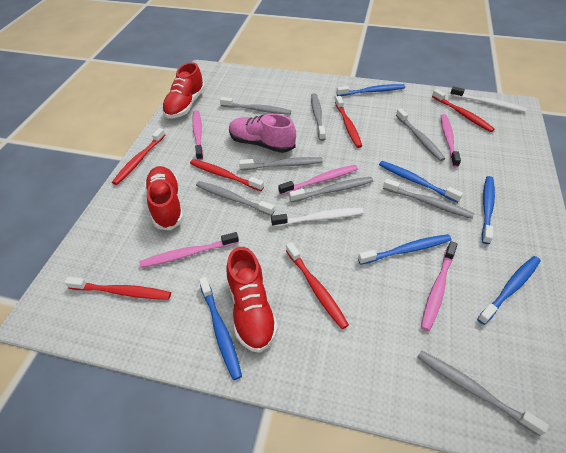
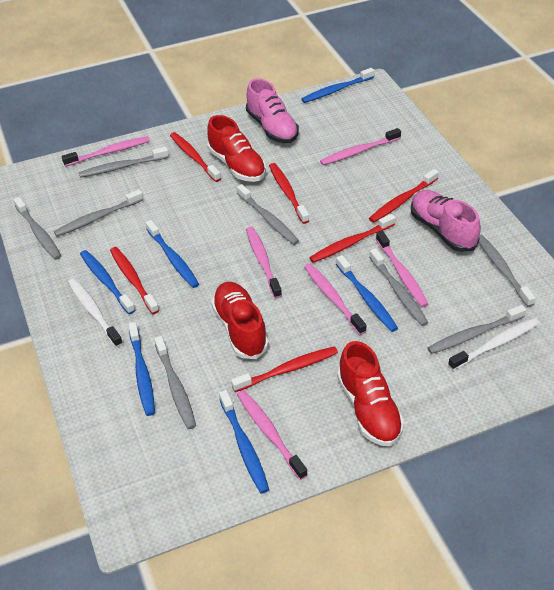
pink shoe: [229,114,296,153] = 1 -> [246,78,299,143] [411,190,481,252] = 2
pink toothbrush: [139,232,239,268] [192,110,203,161] [278,165,358,195] [421,241,458,331] [441,114,461,167] = 5 -> [61,136,150,167] [237,390,307,480] [246,227,282,298] [304,264,367,335] [320,128,401,165] [376,231,429,307] = 6

